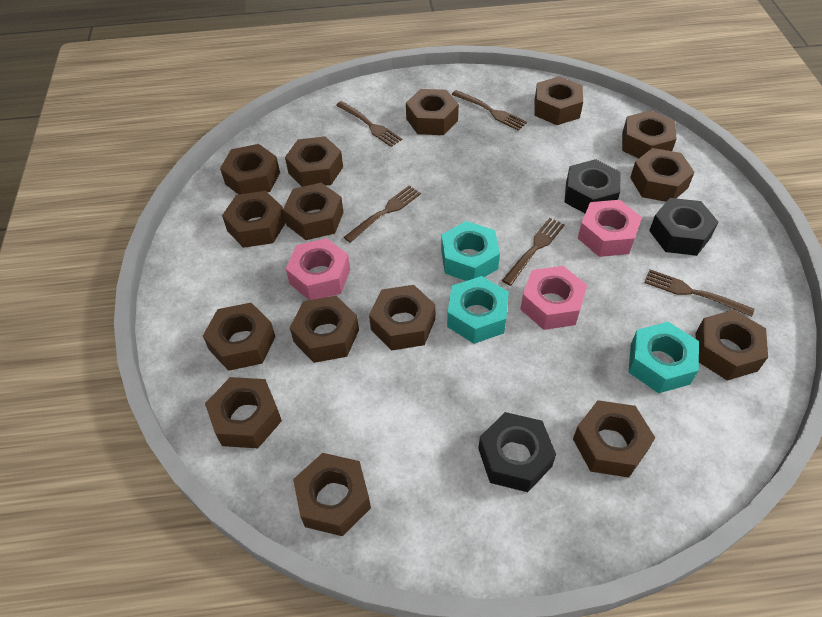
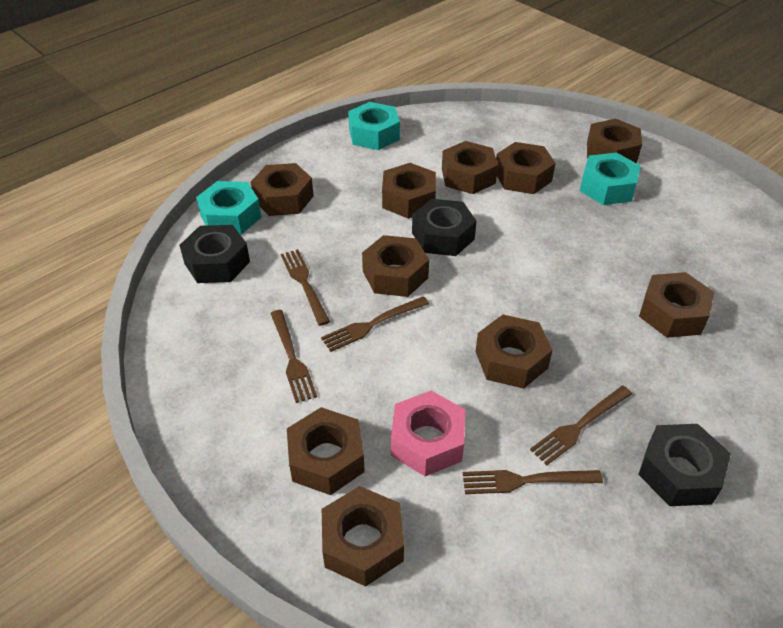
brown nut: [203,303,276,371] [205,377,282,448] [220,144,280,195] [222,191,286,248] [283,183,344,240] [285,136,343,187] [290,296,359,363] [293,453,371,536] [369,285,436,350] [406,89,459,135] [534,76,583,125] [573,400,655,478] [622,110,676,159] [630,148,695,202] [696,310,768,381] = 15 -> [251,163,314,216] [287,407,365,495] [322,486,404,587] [362,235,429,297] [382,163,436,219] [442,141,498,194] [475,315,552,389] [496,142,556,194] [587,119,642,163] [639,272,714,338] = 10
pink nut: [286,238,350,300] [520,266,587,330] [578,200,642,257] = 3 -> [391,391,465,476] = 1

